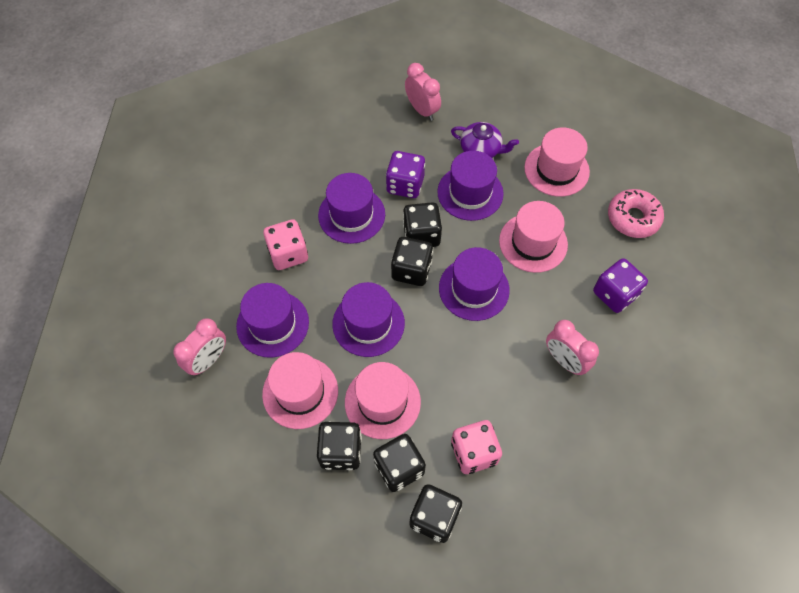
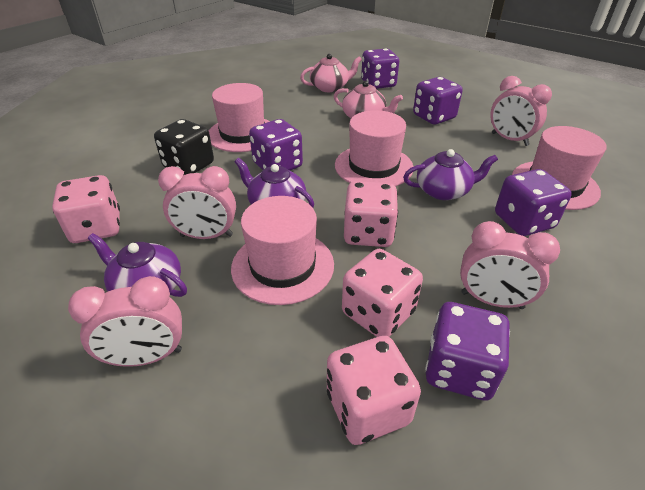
black dice: [317,422,362,470] [373,434,426,492] [391,237,433,286] [403,202,442,247] [409,484,462,543] = 5 -> [154,119,214,175] = 1
pink clock: [173,318,226,376] [405,63,441,121] [546,320,599,375] = 3 -> [68,276,182,367] [158,166,236,239] [460,221,560,309] [490,76,552,146] = 4
pink dice: [263,219,308,270] [451,420,502,474] = 2 -> [52,175,120,243] [327,336,421,445] [342,249,423,337] [344,181,398,247] = 4
pink donut: [608,189,664,238] = 1 -> none = 0
pink teapot: none = 0 -> [300,54,362,92] [334,81,403,118] = 2
purple dice: [386,151,425,198] [593,258,648,313] = 2 -> [249,119,303,171] [361,49,399,89] [413,77,463,125] [425,302,510,400] [495,169,572,236] = 5
purple hat: [236,283,309,358] [318,173,385,244] [332,282,405,357] [437,151,504,221] [439,247,510,321] = 5 -> none = 0
purple teapot: [451,122,519,158] = 1 -> [88,233,187,297] [235,158,314,208] [403,149,498,200] = 3

